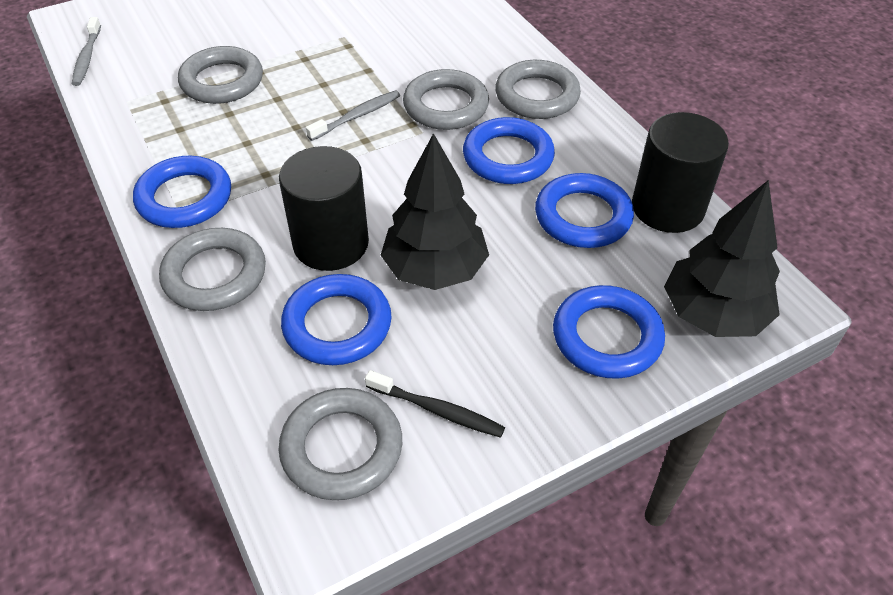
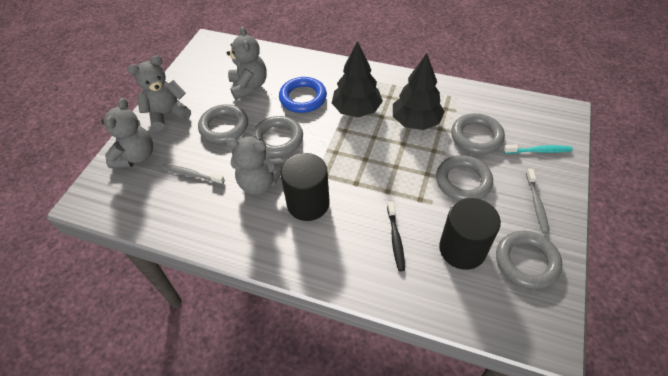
blue ring: [133,156,231,228] [281,274,392,365] [463,117,555,184] [535,173,634,248] [553,285,665,379] = 5 -> [279,77,327,113] = 1
grey teddy bear: none = 0 -> [102,98,153,168] [128,55,191,131] [226,136,284,195] [227,26,267,100] = 4
turquoise toothbrush: none = 0 -> [504,145,573,154] = 1

